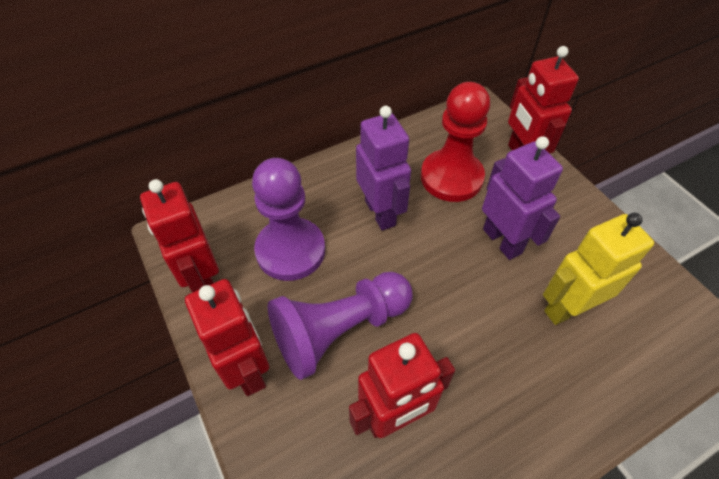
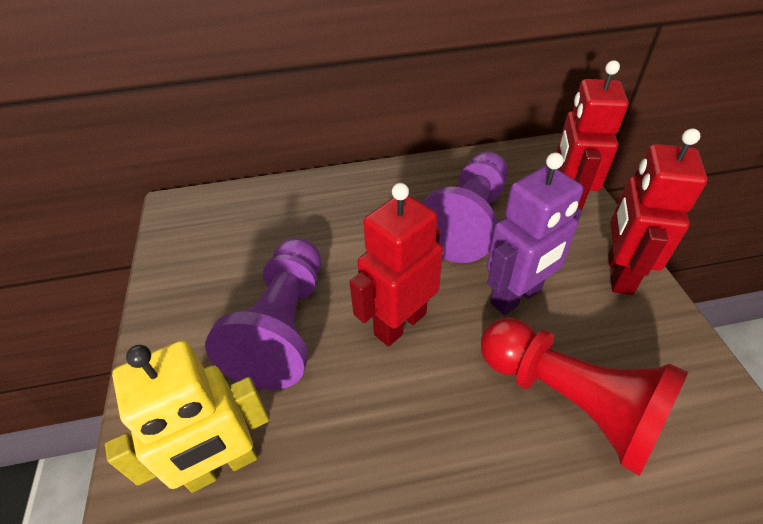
purple robot: [356,106,411,230] [482,136,563,260] = 2 -> [487,153,583,315] = 1
red robot: [140,179,219,293] [185,279,269,396] [349,333,455,438] [508,46,579,154] = 4 -> [349,183,443,346] [556,61,629,210] [608,128,708,295] = 3

